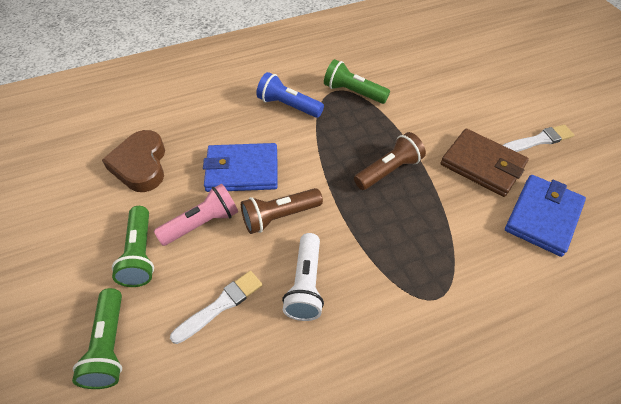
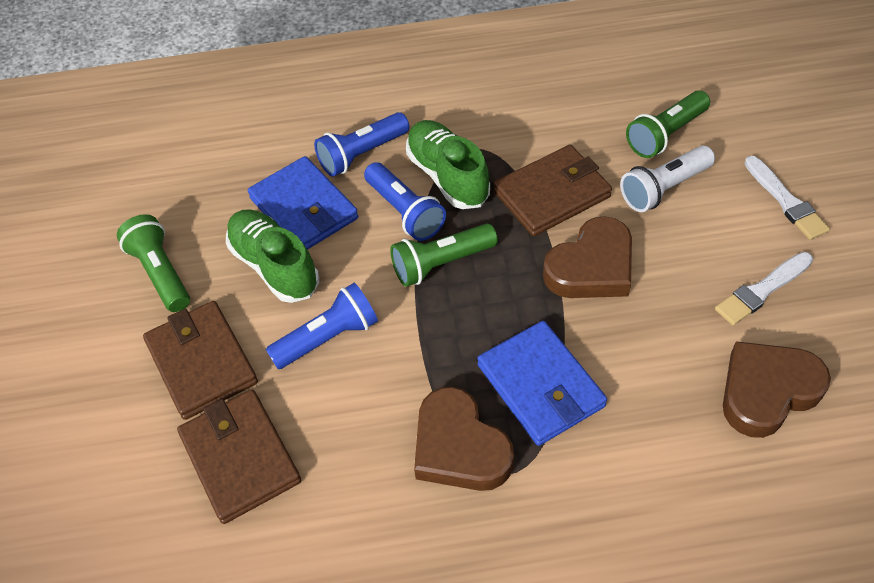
blue flashlight: [256,72,324,118] = 1 -> [266,283,378,369] [314,112,409,177] [364,162,446,241] = 3
brown flashlight: [241,188,323,234] [354,132,426,190] = 2 -> none = 0
brown heart: [102,130,165,192] = 1 -> [414,387,514,491] [543,216,632,298] [723,341,831,438] = 3
brown wallet: [440,129,529,197] = 1 -> [143,301,258,420] [177,390,301,524] [494,145,612,236] = 3
green shoe: none = 0 -> [226,209,319,303] [406,120,490,209] = 2
pink flashlight: [154,183,238,246] = 1 -> none = 0

